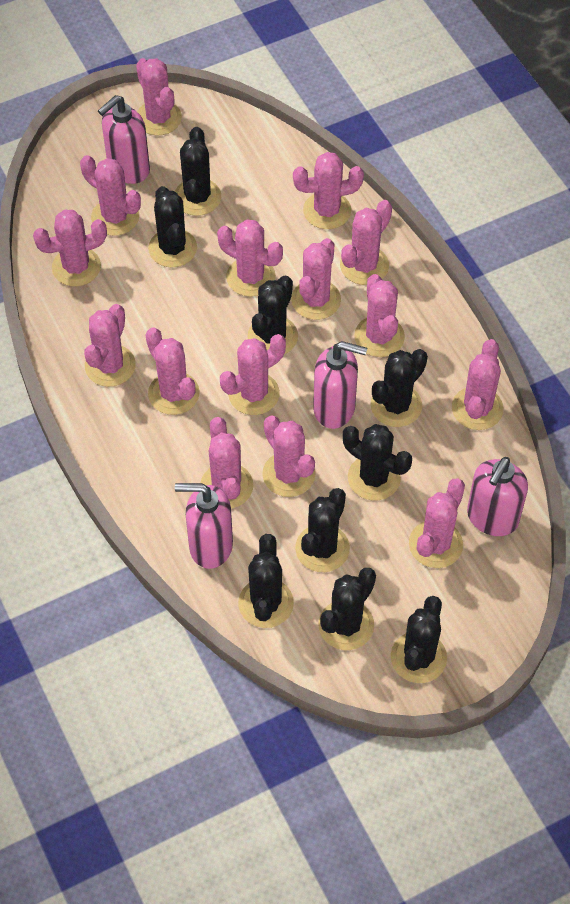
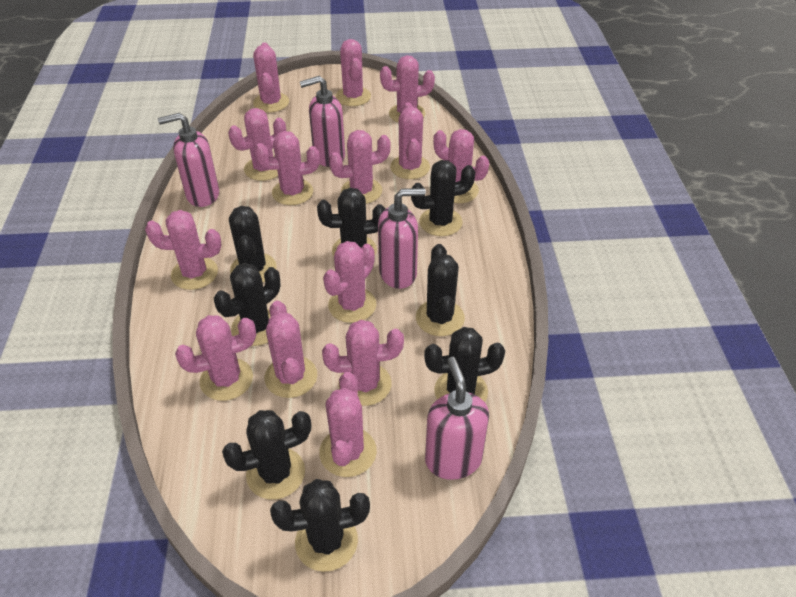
black cactus: [148,186,197,267] [175,127,221,216] [238,534,294,628] [248,275,298,354] [295,488,350,572] [319,568,376,650] [343,424,412,501] [371,349,428,427] [391,596,447,683] = 9 -> [214,263,281,346] [222,410,311,500] [229,206,277,283] [270,479,370,572] [317,188,385,256] [411,160,475,236] [416,244,465,336] [424,327,505,402] = 8
pink cactus: [33,209,107,286] [80,155,141,236] [84,304,136,387] [136,58,182,136] [145,328,200,415] [201,417,253,509] [217,219,283,297] [220,334,286,415] [262,416,315,497] [291,238,341,320] [293,152,364,229] [340,200,392,285] [354,274,405,357] [409,478,465,568] [452,339,504,430] = 15 -> [145,210,222,290] [175,315,256,401] [228,108,286,181] [253,42,289,112] [255,131,320,205] [264,301,317,398] [319,372,377,477] [322,320,404,406] [323,241,376,323] [329,130,391,204] [336,39,371,106] [380,55,435,123] [390,102,430,179] [433,129,489,203] = 14

